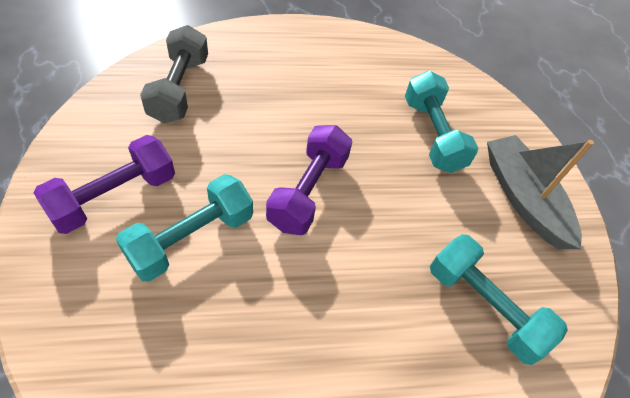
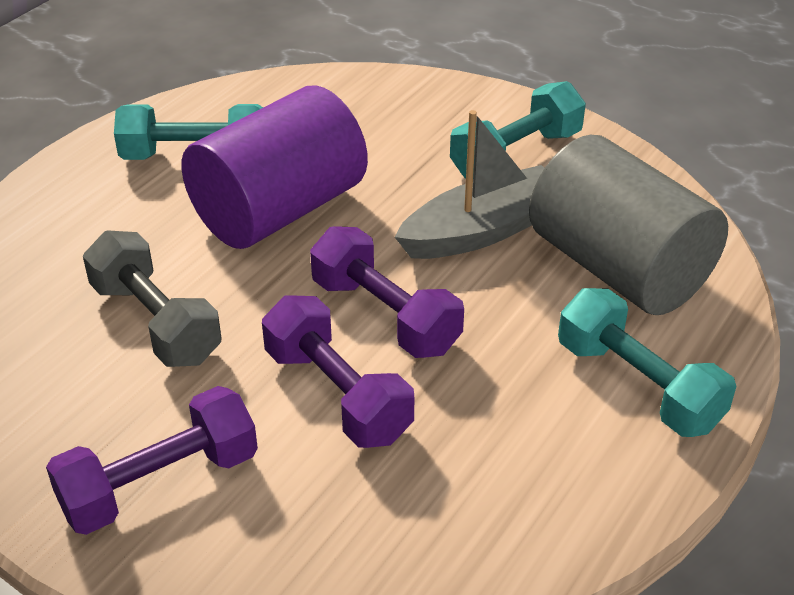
grey cylinder: none = 0 -> [529,135,728,315] = 1
purple cylinder: none = 0 -> [181,85,368,249] = 1
purple dumbbell: [33,135,175,234] [266,125,352,235] = 2 -> [46,386,258,535] [262,295,414,448] [310,226,464,358] = 3

